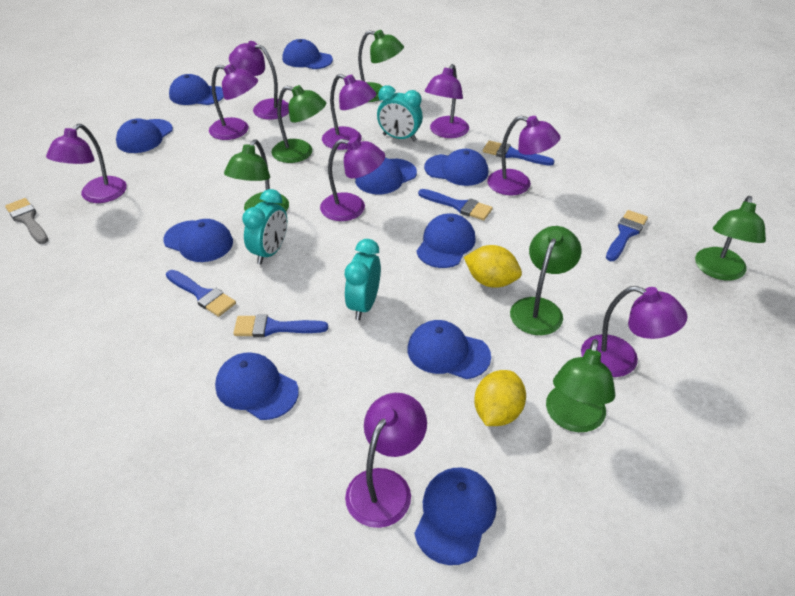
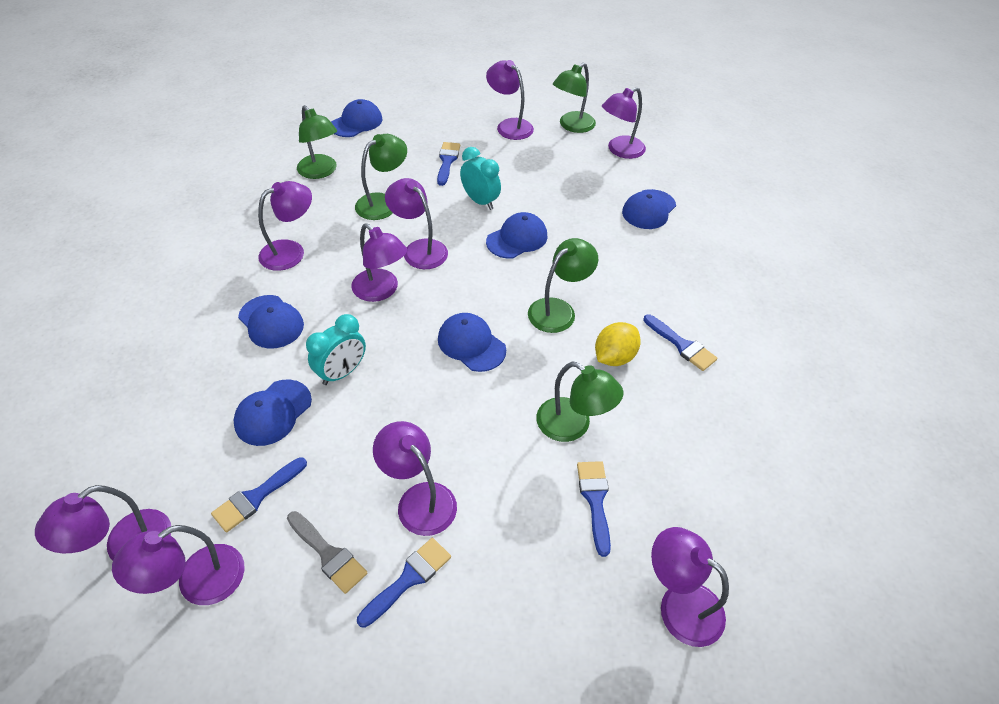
blue cap: [116,118,173,153] [163,219,233,262] [169,74,224,105] [215,352,299,420] [282,39,333,69] [355,158,417,194] [407,320,491,379] [415,468,497,565] [416,213,476,268] [424,149,488,186] = 10 -> [234,379,312,446] [238,295,304,349] [331,99,383,137] [438,313,506,372] [486,212,548,258] [622,189,676,229] = 6
green lamp: [224,139,289,211] [271,85,326,163] [358,30,404,102] [510,226,581,335] [546,339,616,432] [695,196,766,281] = 6 -> [297,105,337,179] [355,134,407,220] [528,238,598,333] [536,362,623,442] [553,63,596,133] = 5
turquoise clock: [242,189,287,264] [345,239,381,320] [377,85,423,141] = 3 -> [306,314,366,385] [460,147,501,210] = 2
yellow lemon: [464,245,522,288] [474,370,526,426] = 2 -> [595,322,641,366] = 1

